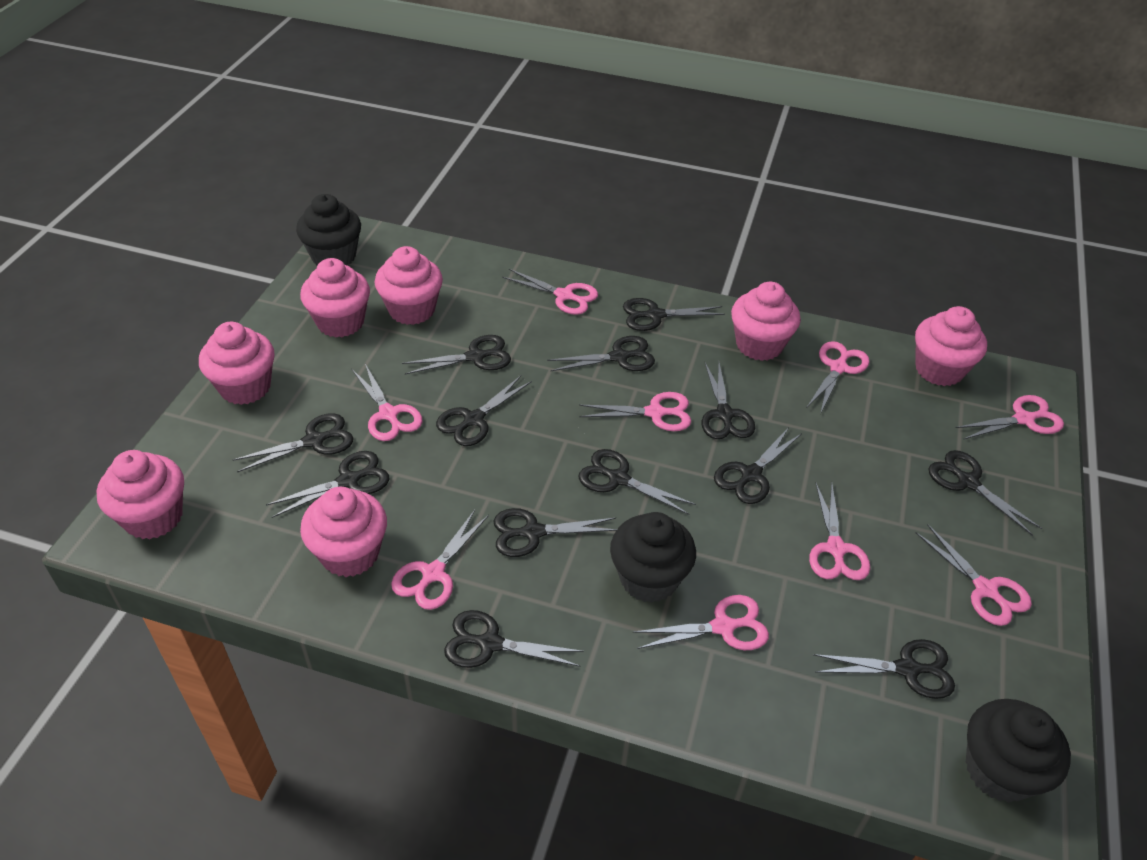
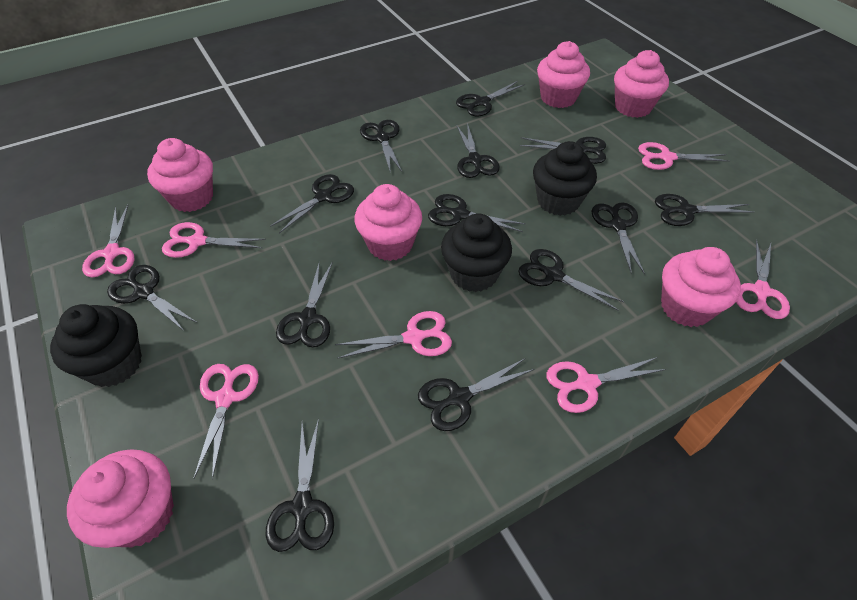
pink cupcake: [97,450,184,539] [199,322,275,405] [300,258,370,337] [300,487,387,577] [375,246,443,325] [731,282,801,361] [915,306,987,386] = 7 -> [67,449,174,548] [147,138,213,212] [354,184,422,261] [537,41,590,108] [614,50,669,118] [661,247,741,327] = 6
pink scissors: [352,364,422,441] [391,510,489,610] [502,269,598,315] [579,392,691,431] [633,595,769,650] [807,341,870,414] [809,483,870,580] [915,524,1032,626] [956,395,1064,440] = 9 -> [82,204,134,277] [162,222,266,258] [194,364,259,480] [335,311,452,359] [546,357,666,413] [638,142,730,170] [736,239,790,319] = 7

